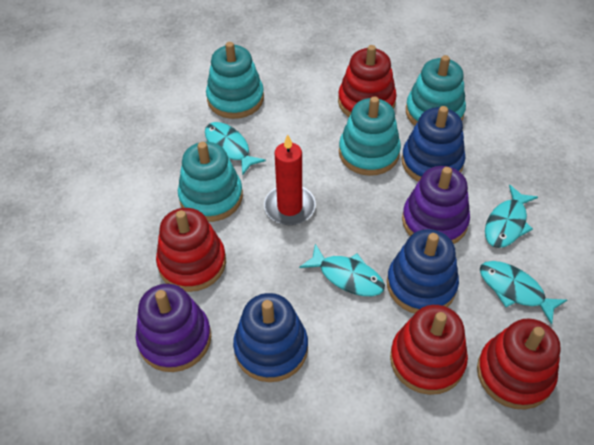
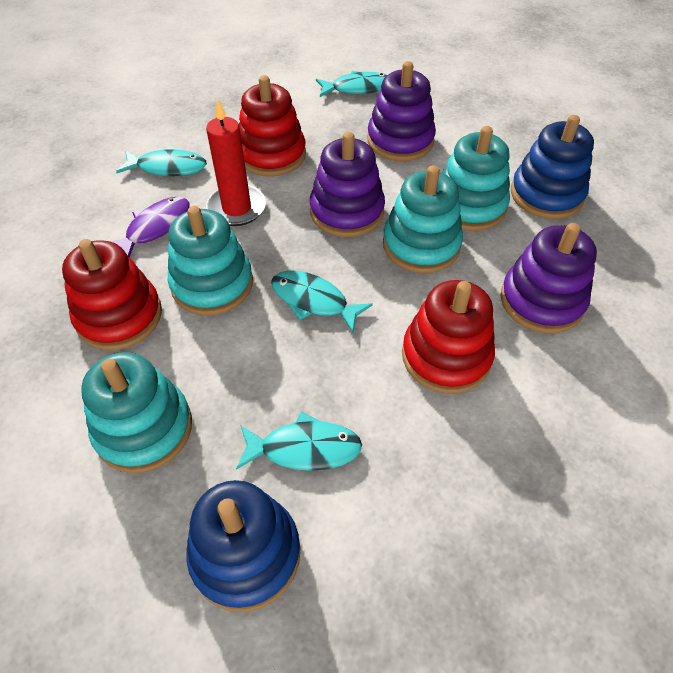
blue stacking toy: [233,293,308,382] [387,229,459,313] [402,106,465,182] = 3 -> [186,480,301,612] [511,115,594,219] = 2
purple fish: none = 0 -> [110,197,190,257] = 1
purple stacking toy: [136,284,211,372] [402,166,470,244] = 2 -> [310,132,385,237] [367,61,436,161] [500,223,597,333] = 3
red stacking toy: [156,208,226,292] [338,45,397,117] [390,305,468,395] [477,318,561,410] = 4 -> [62,239,162,350] [239,75,306,177] [402,280,495,394] = 3

